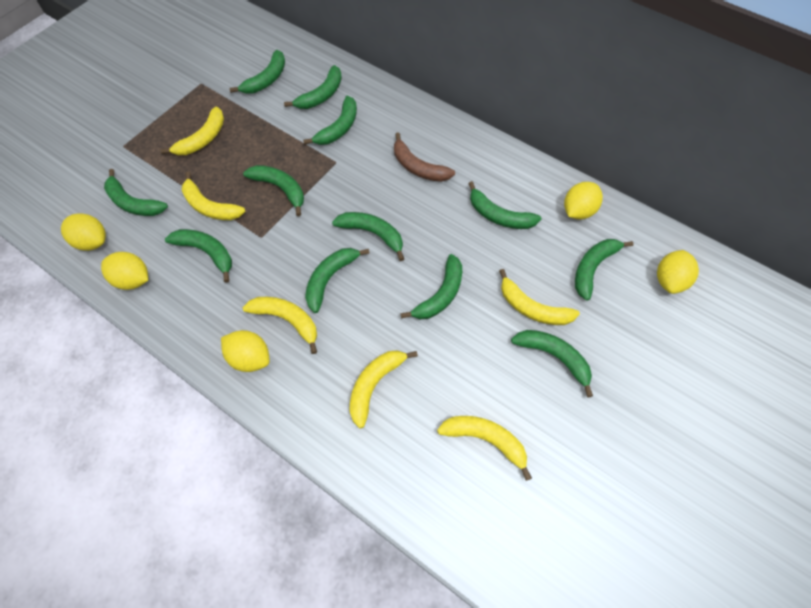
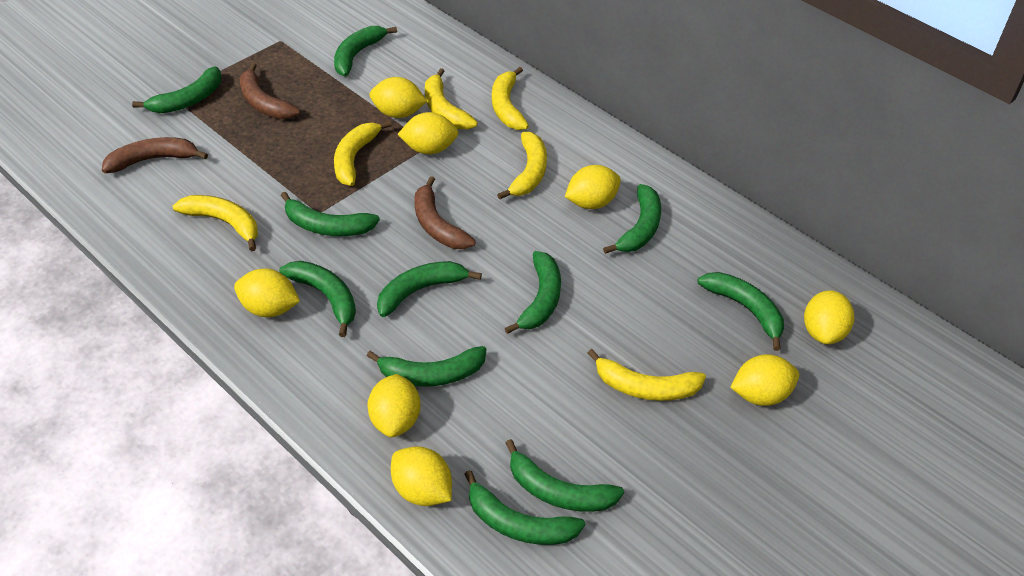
brown banana: [394,132,455,182] = 1 -> [102,137,208,173] [240,63,300,119] [414,176,476,249] = 3
green banana: [104,169,168,216] [165,229,232,282] [229,50,285,94] [243,165,304,216] [284,65,342,109] [303,95,357,145] [305,248,370,313] [332,212,404,261] [400,254,462,319] [468,181,541,229] [511,330,593,397] [575,239,634,300] = 12 -> [132,66,221,113] [279,261,356,337] [281,192,380,236] [334,26,397,76] [367,346,486,387] [377,261,482,317] [465,470,585,545] [505,251,561,334] [505,439,624,512] [603,184,661,254] [698,272,784,351] = 11
yellow lemon: [61,213,106,251] [101,252,148,290] [221,330,270,372] [564,182,603,219] [657,250,699,294] = 5 -> [234,269,300,317] [368,374,420,437] [369,77,427,118] [391,446,452,506] [397,112,459,154] [565,165,621,209] [730,354,799,406] [804,290,854,344] = 8

